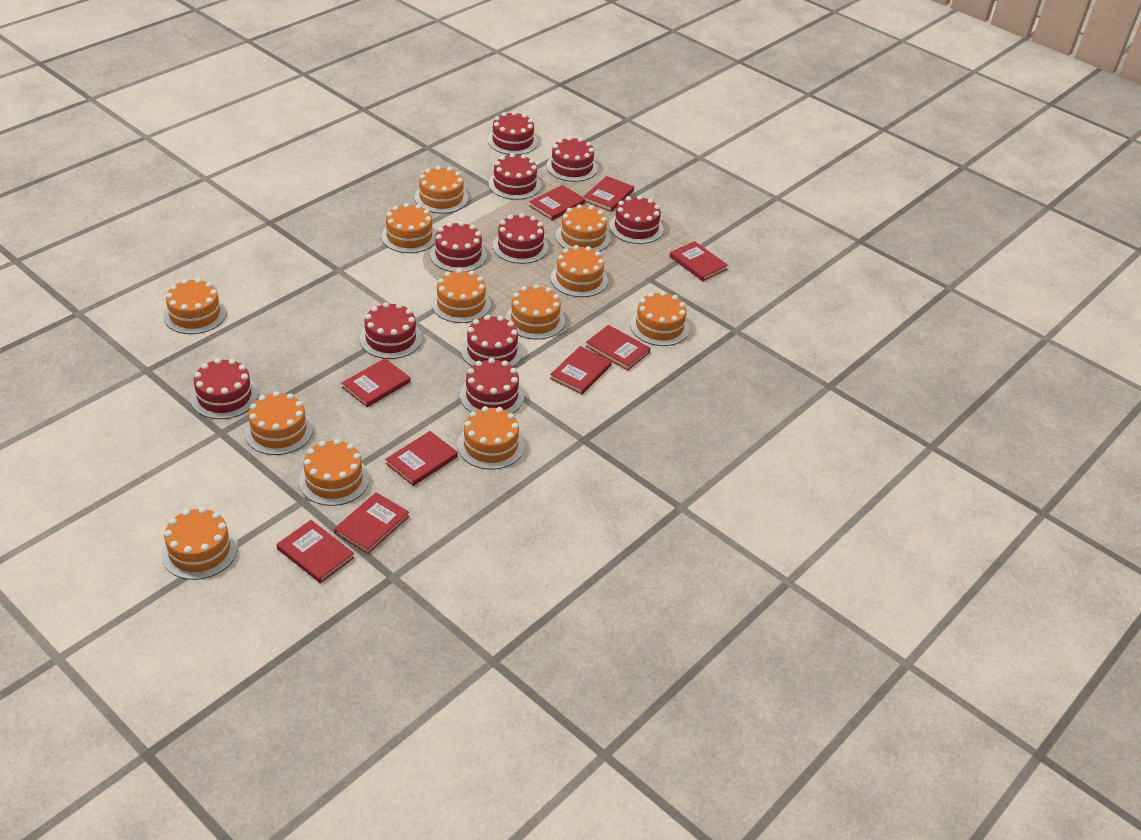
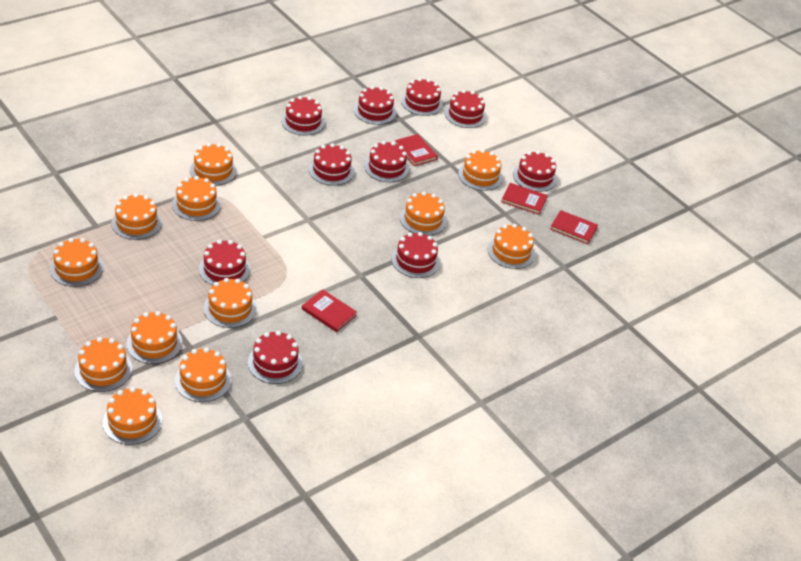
red book: [277,520,354,583] [334,492,409,554] [342,358,410,407] [385,431,458,486] [529,185,585,220] [550,346,612,395] [584,176,634,212] [585,325,650,371] [669,241,728,281] = 9 -> [302,289,357,332] [395,134,438,166] [501,183,548,215] [550,210,598,244] = 4

